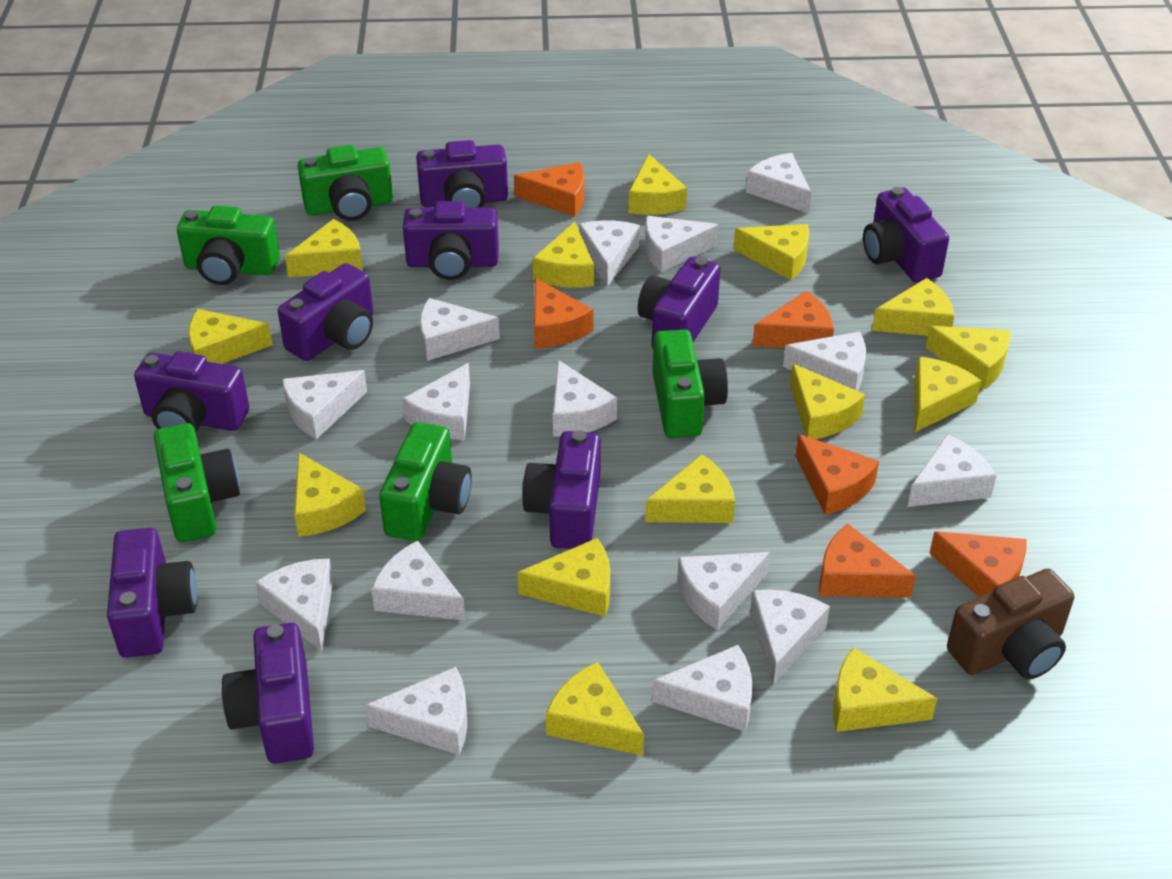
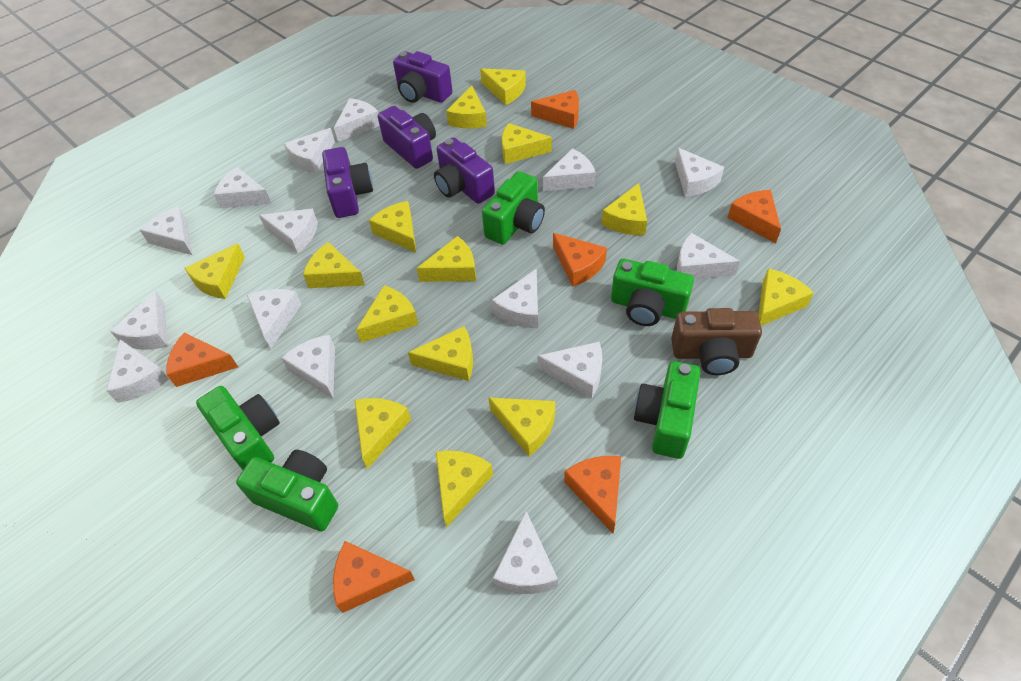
purple camera: [107,528,197,658] [134,351,249,432] [222,623,314,764] [278,263,373,361] [403,201,499,280] [416,140,508,208] [522,430,601,549] [638,257,721,348] [863,187,949,283] = 9 -> [322,147,373,218] [378,106,436,169] [393,51,452,103] [434,137,495,204] = 4

